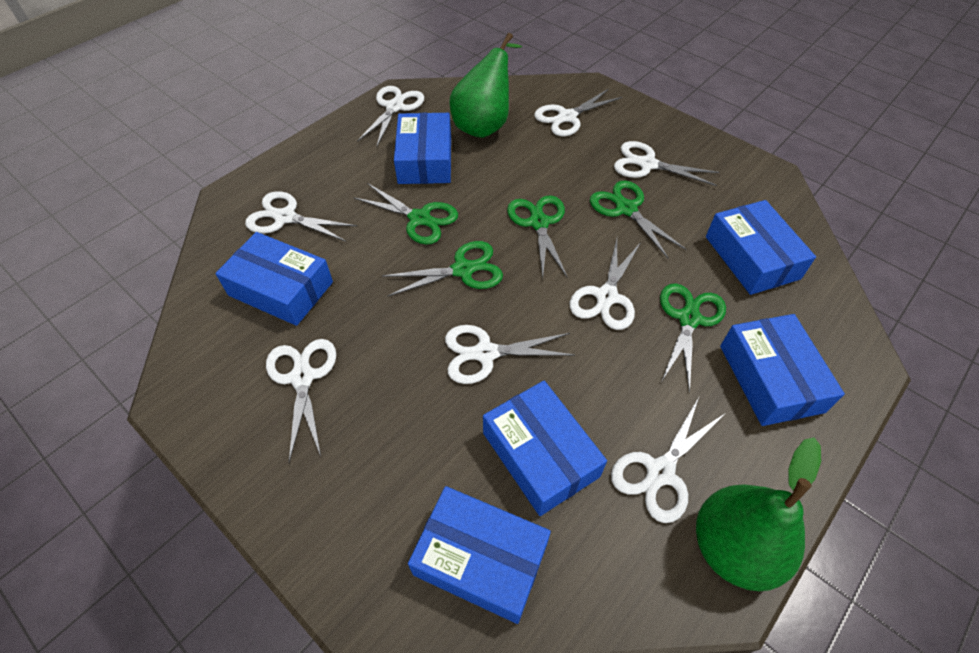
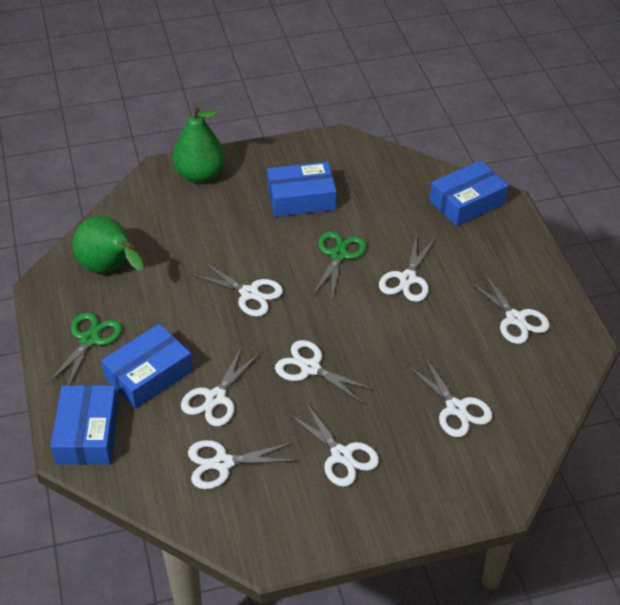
blue box: [215,232,333,326] [394,113,451,184] [408,486,551,624] [483,381,607,516] [706,200,816,295] [720,314,845,426] = 6 -> [50,385,119,465] [101,324,193,409] [267,162,337,217] [429,160,509,227] = 4
green scissors: [354,183,458,245] [382,241,503,297] [507,195,568,278] [590,180,686,258] [660,283,726,392] = 5 -> [46,312,122,385] [312,231,367,299] = 2

